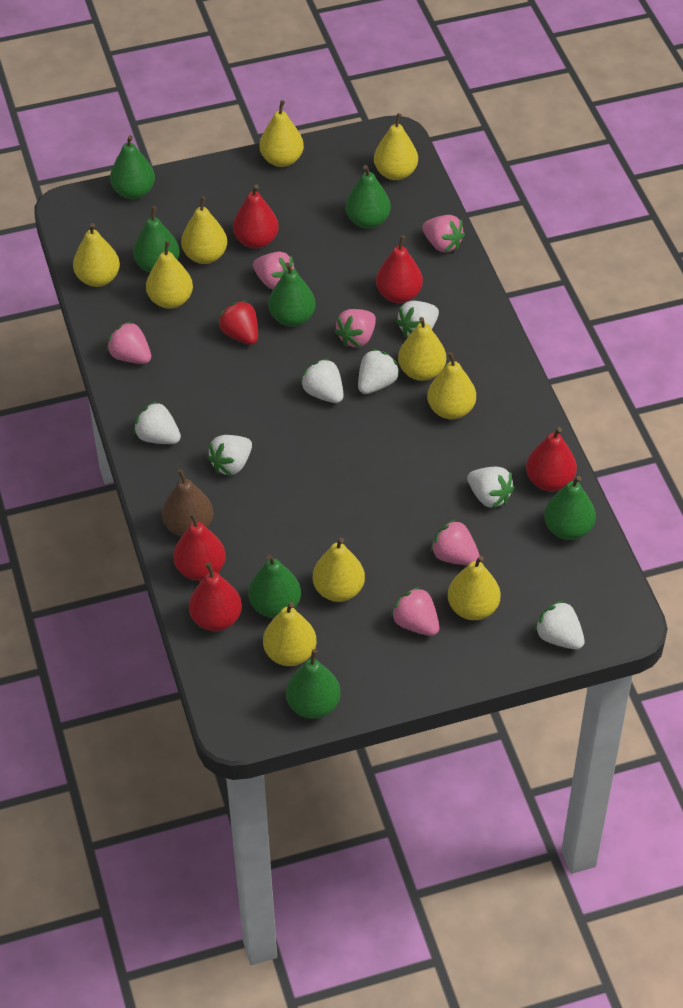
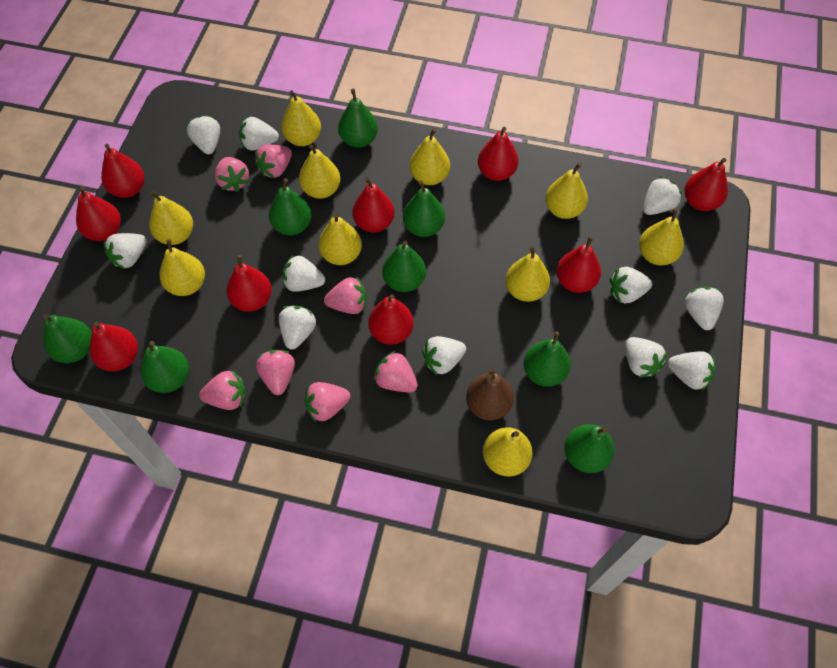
green pear: [110,135,155,199] [133,206,180,273] [248,554,301,618] [268,262,316,327] [286,649,341,719] [345,165,391,229] [544,476,596,540] = 7 -> [43,314,92,363] [140,341,189,393] [269,178,312,235] [338,89,378,148] [382,241,426,292] [403,181,445,237] [523,332,571,387] [564,424,615,473] = 8
pink strawberry: [107,321,151,364] [253,252,296,289] [334,309,376,347] [391,587,439,636] [422,215,465,253] [431,519,480,565] = 6 -> [199,370,246,410] [215,157,249,192] [255,144,292,178] [256,350,295,395] [304,382,350,422] [324,277,367,314] [373,351,418,392] = 7
red pear: [174,512,226,581] [189,562,242,631] [233,184,279,249] [376,235,423,303] [526,427,577,491] = 5 -> [76,186,121,241] [89,321,138,371] [101,144,145,198] [226,255,272,312] [352,177,395,233] [368,294,414,345] [478,127,519,181] [557,236,601,293] [684,158,728,211] = 9
red strawberry: [218,301,258,345] = 1 -> none = 0
white strawberry: [134,401,181,444] [207,435,252,476] [300,358,344,403] [358,349,400,394] [396,301,439,338] [467,467,514,508] [535,600,585,650] = 7 -> [104,233,146,269] [187,115,220,154] [239,117,279,151] [279,306,316,350] [282,254,325,292] [422,336,466,375] [610,267,652,303] [626,337,667,378] [643,176,682,215] [668,351,715,391] [684,287,724,330] = 11

